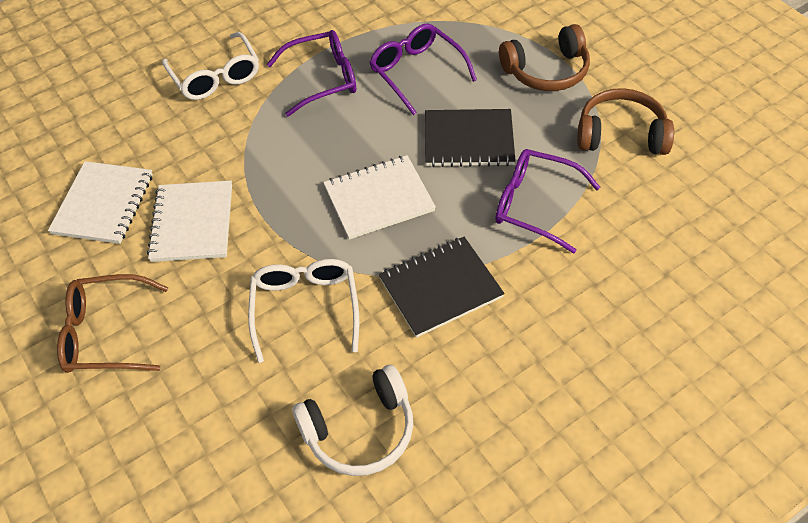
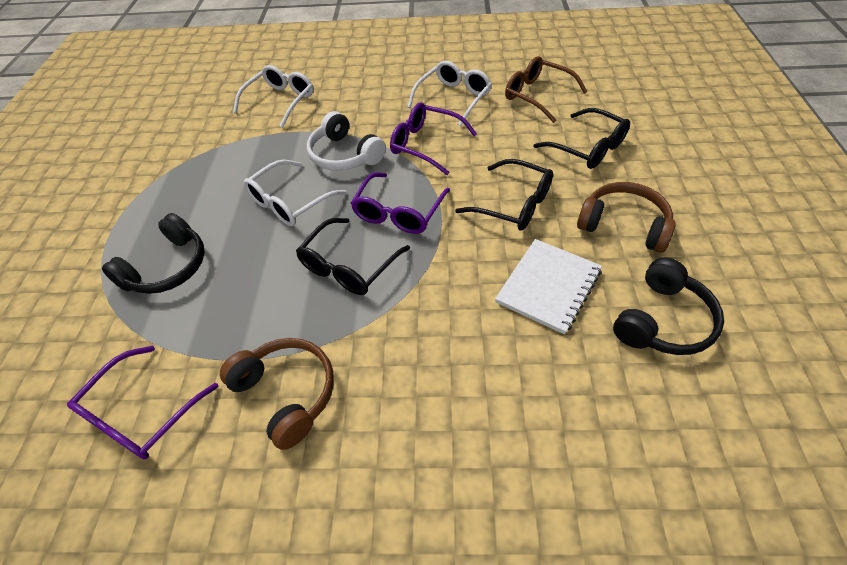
black glasses: none = 0 -> [296,218,410,295] [455,159,553,230] [533,108,630,169] = 3
black headphones: none = 0 -> [102,213,205,294] [613,258,724,355] = 2
black notebook: [379,237,505,338] [425,109,516,167] = 2 -> none = 0
white glasses: [162,32,259,100] [248,259,359,363] = 2 -> [233,65,314,128] [244,160,347,226] [408,61,492,126] = 3
white notebook: [48,161,153,244] [147,181,232,262] [323,155,436,240] = 3 -> [495,239,602,334] = 1

